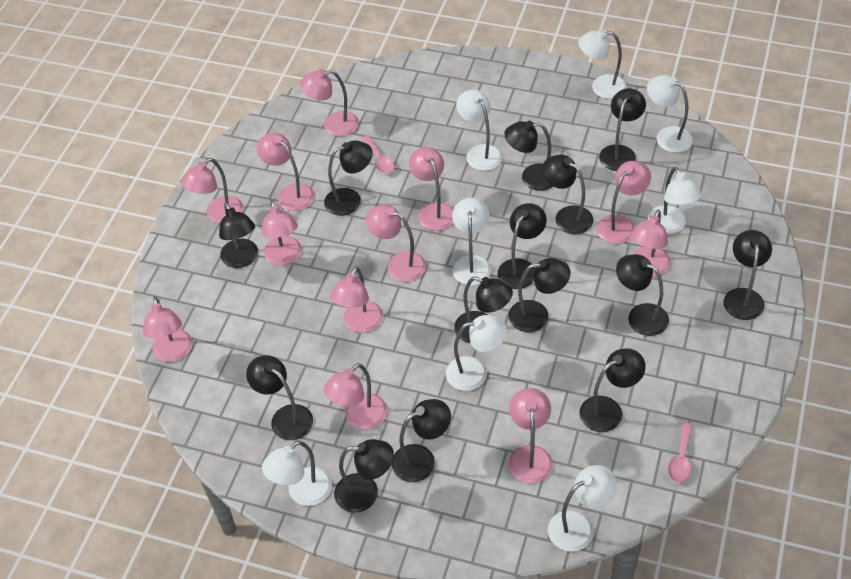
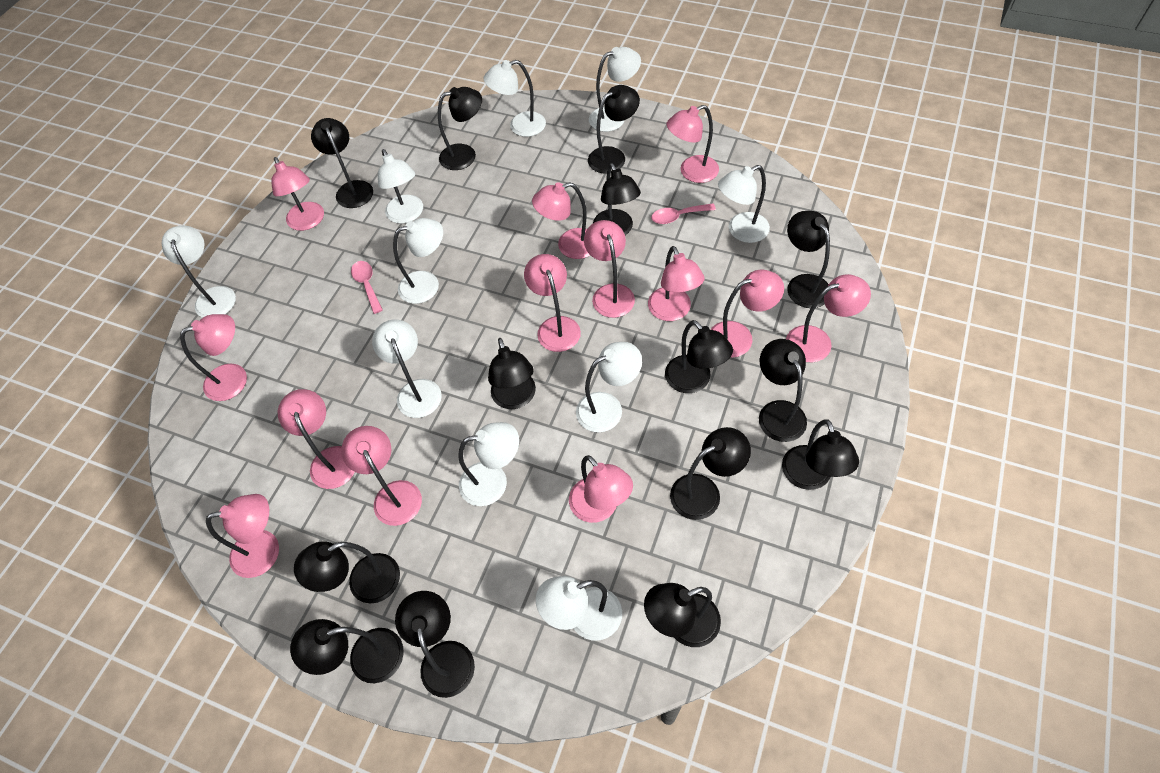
pink lamp: [143,296,192,362] [181,158,243,223] [257,132,314,211] [261,200,302,266] [300,69,359,136] [324,363,387,429] [330,266,383,333] [365,205,426,282] [409,147,454,231] [509,388,553,483] [597,161,651,244] [630,210,670,277] = 12 -> [180,314,247,401] [206,494,279,578] [271,157,324,231] [278,389,355,489] [341,426,422,526] [524,254,581,352] [532,182,590,259] [569,455,633,523] [584,220,635,318] [648,246,705,321] [666,105,719,183] [710,269,784,358] [786,274,871,362] = 13
white lamp: [262,441,332,506] [446,315,507,391] [452,198,491,285] [456,90,502,171] [548,465,617,552] [578,29,627,99] [647,75,693,153] [648,167,702,234] = 8 -> [162,226,236,318] [372,319,442,418] [378,149,423,224] [393,218,443,304] [458,422,519,506] [483,60,546,137] [536,576,622,641] [576,342,642,432] [589,47,641,132] [718,165,770,243] = 10

